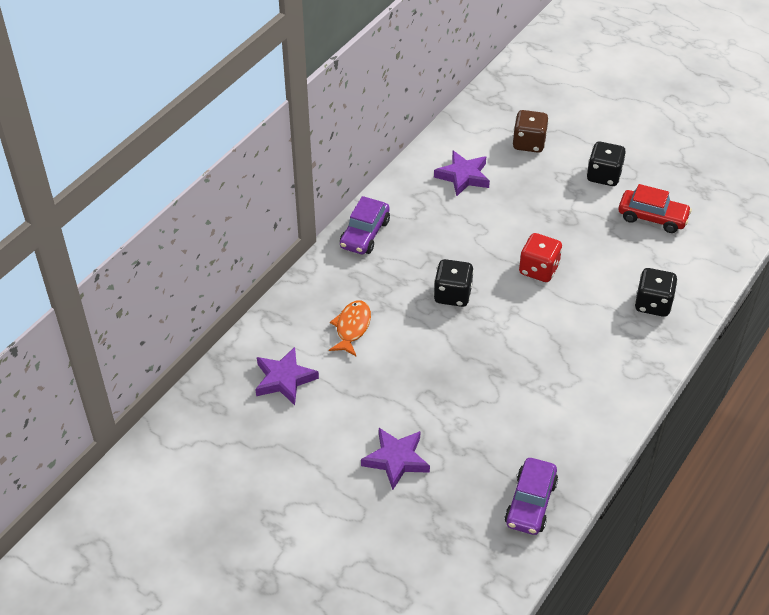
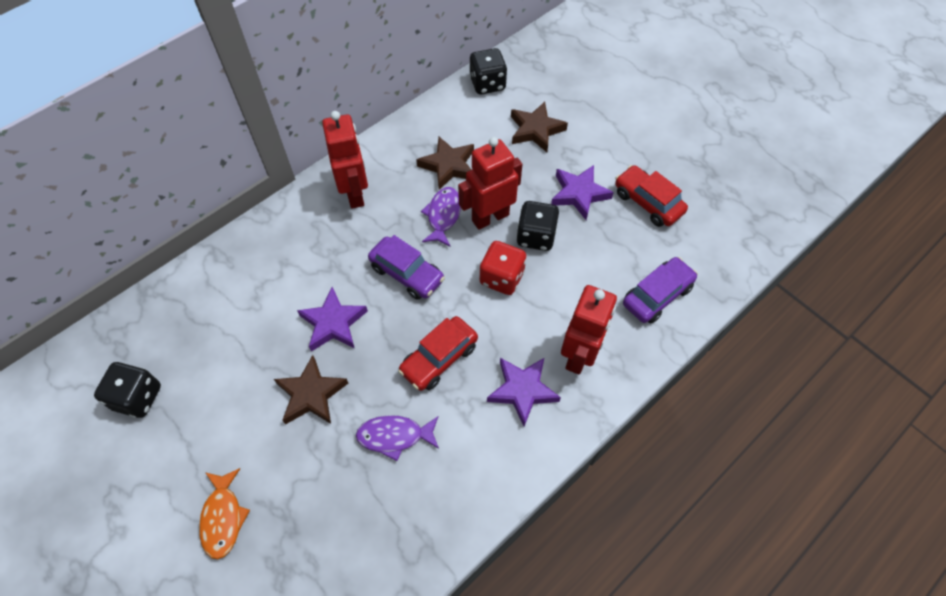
brown dice: [512,110,549,153] = 1 -> none = 0
brown star: none = 0 -> [274,355,348,425] [416,137,474,190] [511,102,568,152] = 3
purple fish: none = 0 -> [356,415,439,461] [421,187,461,247] = 2
red car: [618,184,692,233] = 1 -> [398,316,478,391] [615,165,688,227] = 2
red robot: none = 0 -> [322,111,368,209] [458,137,522,230] [561,285,617,374] = 3

